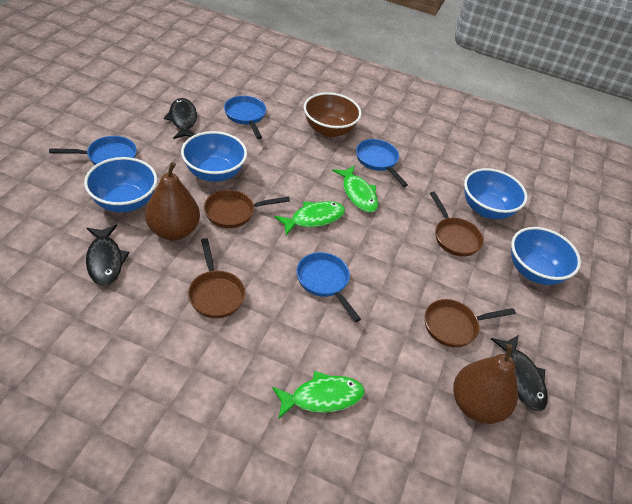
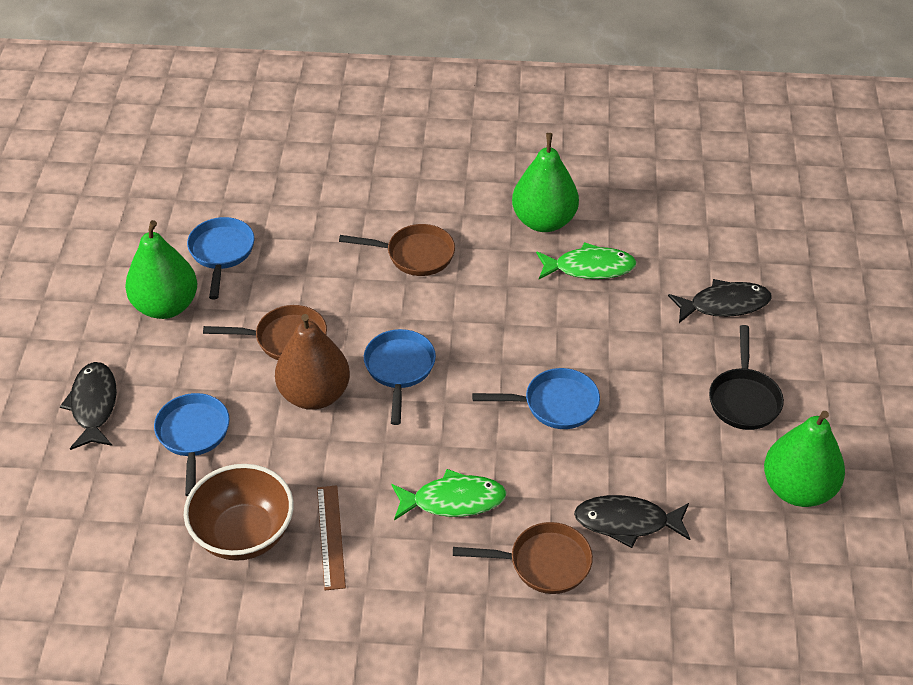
black pan: none = 0 -> [709,325,784,430] = 1
blue bowl: [84,157,157,212] [181,131,247,182] [464,168,527,219] [511,227,581,285] = 4 -> none = 0
brown pan: [188,238,245,318] [204,190,290,228] [425,299,516,348] [430,191,484,257] = 4 -> [203,305,327,360] [339,224,455,276] [453,522,593,594] = 3
brown pear: [145,162,200,240] [453,344,518,424] = 2 -> [275,314,350,410] = 1
brown ruler: none = 0 -> [317,485,346,590] = 1
green fish: [272,371,365,418] [275,201,345,235] [332,165,378,212] = 3 -> [392,469,507,521] [536,242,637,279] = 2
green pear: none = 0 -> [125,220,197,319] [512,133,579,232] [764,411,845,507] = 3

